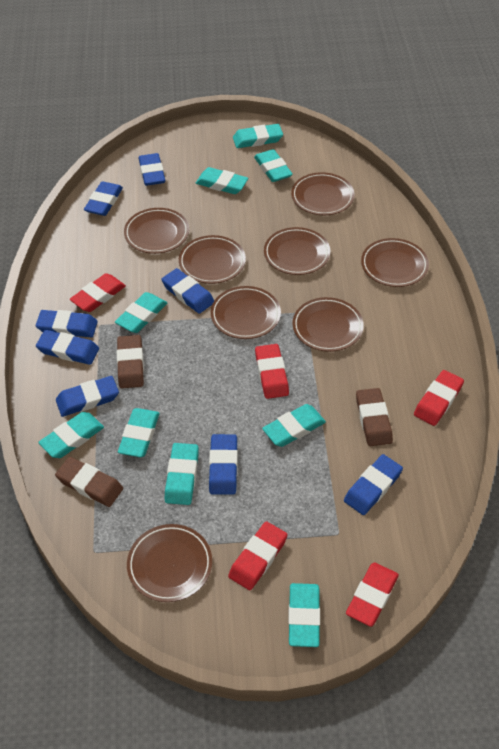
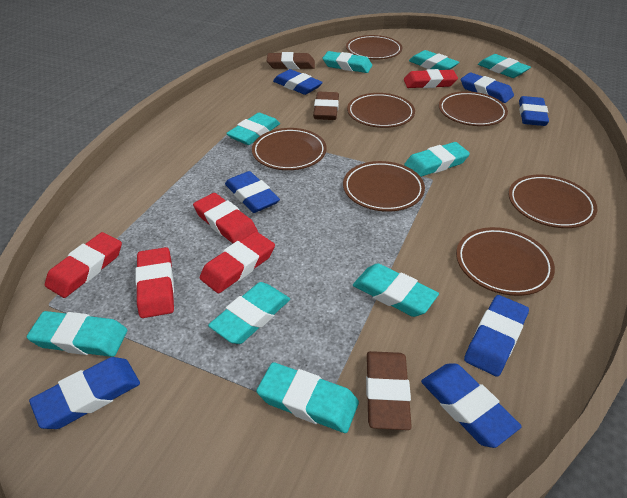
blue eraser: [36,310,98,337] [36,330,99,365] [56,376,119,417] [84,181,123,216] [139,153,165,186] [161,268,214,314] [209,434,238,495] [344,454,403,515] = 8 -> [29,357,140,429] [225,171,280,213] [273,69,323,95] [421,364,522,448] [461,73,514,103] [464,295,529,377] [519,96,549,126] = 7
brown plate: [124,208,189,254] [127,524,212,602] [179,235,246,284] [211,286,281,339] [264,227,330,275] [291,172,355,215] [292,297,364,352] [361,238,429,287] = 8 -> [252,128,327,170] [343,161,425,212] [346,35,402,59] [347,93,415,128] [439,91,508,126] [456,227,555,296] [509,175,597,228] = 7

